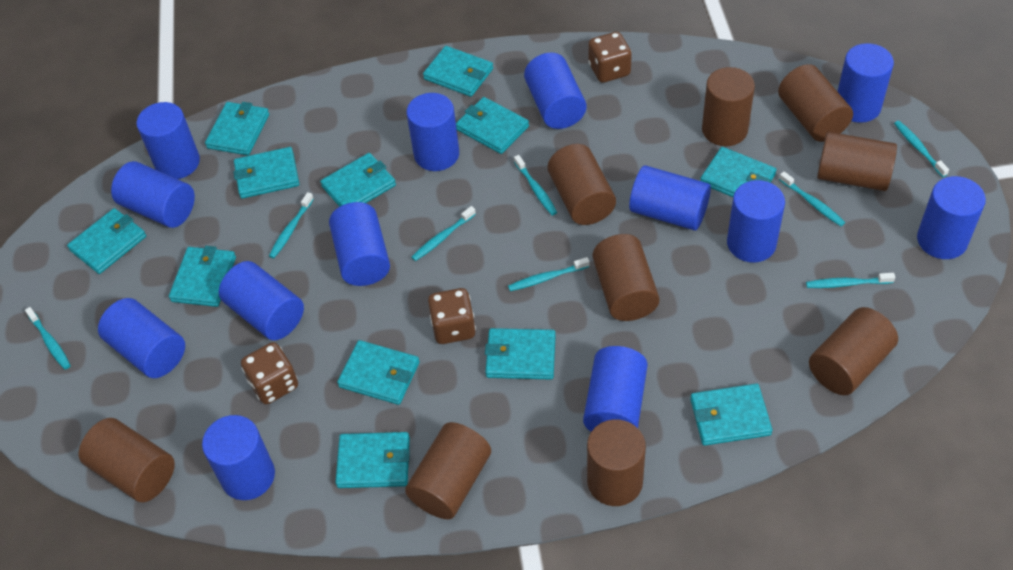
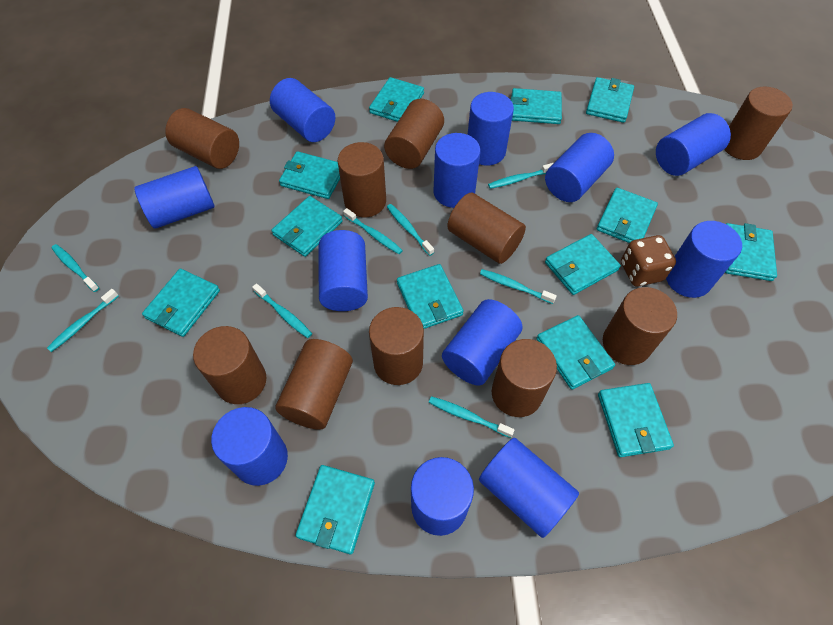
blue cylinder: [98,298,185,378] [111,161,195,228] [136,102,200,179] [202,415,275,500] [219,261,304,340] [329,202,390,286] [407,93,459,171] [524,53,586,129] [583,346,648,431] [629,165,711,231] [727,180,785,263] [837,43,894,123] [917,176,986,259] = 13 -> [134,166,215,229] [211,407,288,486] [270,78,335,142] [319,230,368,311] [411,457,474,536] [433,133,480,208] [442,299,522,386] [468,92,514,166] [479,438,579,538] [545,133,614,202] [656,113,731,176] [666,221,742,298] = 12
brown cylinder: [79,418,175,502] [405,422,491,519] [548,144,616,225] [587,419,646,506] [593,234,660,321] [702,67,755,146] [778,64,853,142] [809,307,898,395] [817,132,897,191] = 9 -> [165,108,239,169] [193,326,267,404] [275,339,353,430] [338,142,386,217] [369,307,424,385] [384,99,444,169] [447,193,526,264] [492,339,557,417] [603,287,677,365] [724,87,793,160] = 10
brown dice: [241,342,298,404] [428,288,476,344] [588,32,632,83] = 3 -> [621,235,676,287] = 1
turquoise wallet: [67,208,146,274] [169,246,236,307] [205,102,269,155] [233,147,299,199] [320,153,396,207] [335,432,410,488] [337,340,420,405] [423,46,493,97] [456,97,529,154] [485,328,556,380] [690,383,772,446] [700,147,777,197] = 12 -> [142,269,220,337] [271,196,343,257] [279,151,340,199] [296,465,375,554] [369,77,424,122] [397,264,463,329] [511,88,562,124] [536,315,615,390] [545,234,621,295] [586,77,634,123] [597,188,658,243] [598,383,674,457] [725,223,777,281] = 13

